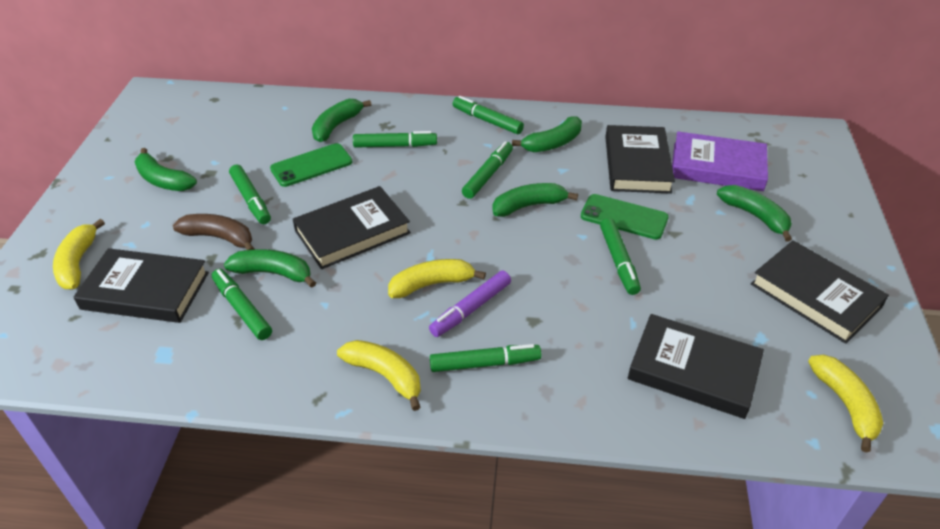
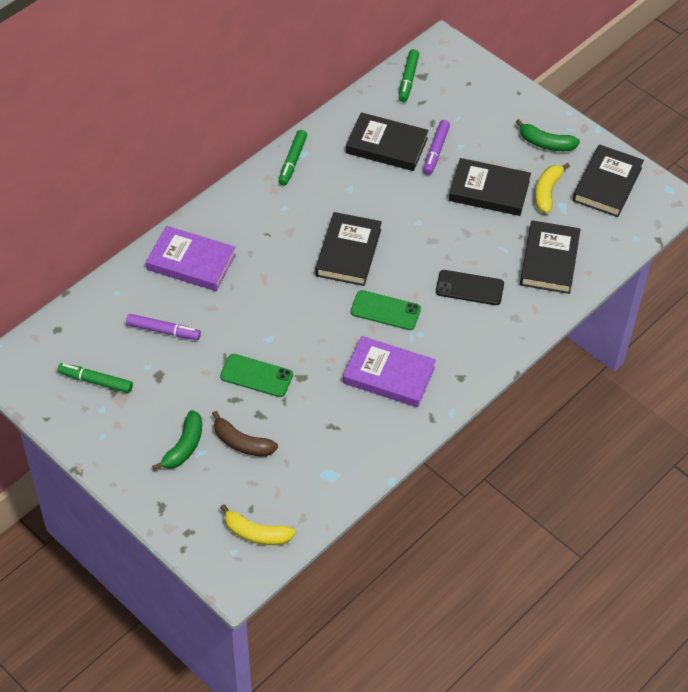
black phone: none = 0 -> [436,270,504,305] = 1
green banana: [135,148,197,191] [224,249,316,288] [312,99,372,142] [492,183,578,217] [512,116,582,152] [717,185,792,242] = 6 -> [152,410,202,471] [516,119,580,151] = 2
green marker: [212,269,272,340] [229,164,271,224] [353,131,437,148] [430,344,541,372] [453,96,524,134] [462,141,513,199] [600,218,641,295] = 7 -> [57,363,133,393] [278,130,307,186] [399,49,419,102] = 3
purple book: [672,131,768,191] = 1 -> [146,226,236,291] [343,336,436,407] = 2
purple marker: [429,271,511,337] = 1 -> [126,314,201,340] [423,120,450,175] = 2
yellow banana: [53,219,105,290] [337,340,421,411] [388,259,486,298] [808,355,884,453] = 4 -> [220,504,295,545] [535,163,570,213] = 2

